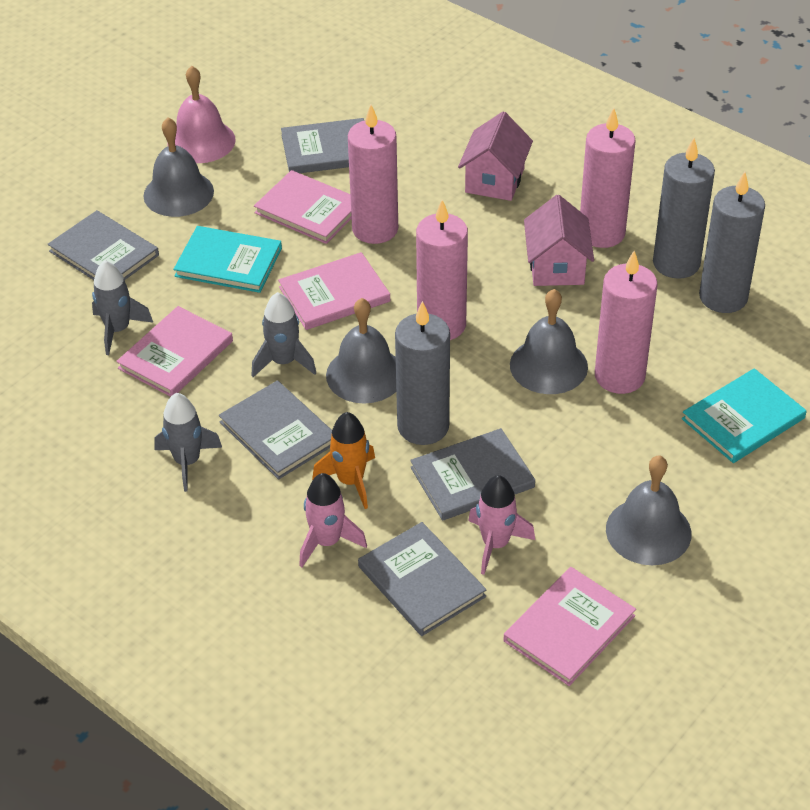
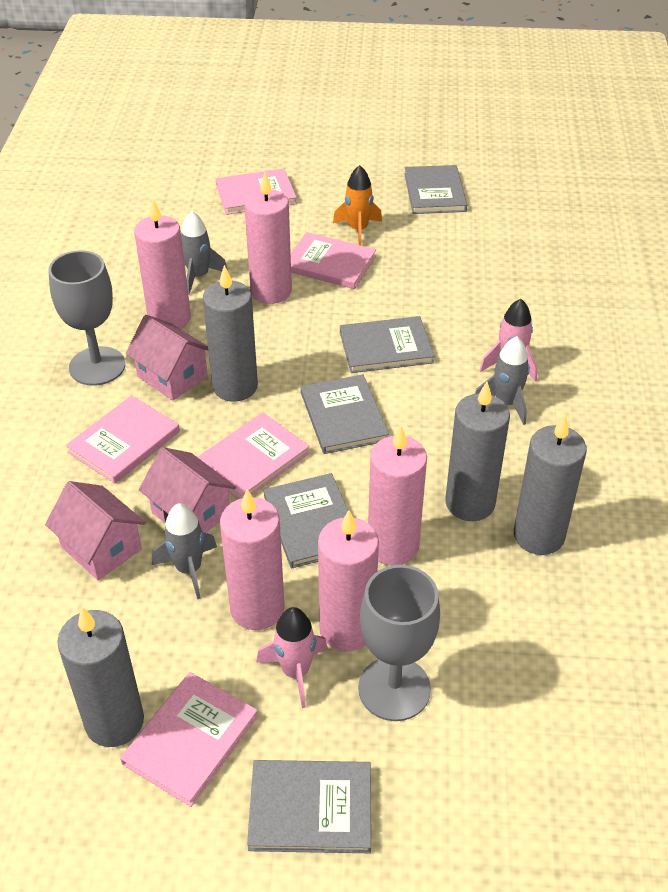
grey bell: [143,117,214,217] [326,298,396,404] [510,289,588,394] [606,455,691,565] = 4 -> none = 0
grey candle: [395,301,450,445] [653,138,715,279] [699,171,765,313] = 3 -> [57,607,144,747] [203,265,258,402] [445,382,510,521] [514,415,587,555] = 4
grey goblet: none = 0 -> [48,250,125,386] [358,565,440,721] = 2
pink bell: [167,66,236,163] = 1 -> none = 0
pink book: [116,306,233,397] [254,170,352,244] [278,252,390,330] [503,567,636,686] = 4 -> [66,395,180,484] [120,672,258,807] [198,412,310,499] [216,169,297,215] [291,232,376,289] = 5
pink candle: [348,105,398,244] [416,200,468,340] [580,108,636,248] [595,251,658,394] = 4 -> [134,199,191,329] [220,489,285,630] [244,173,292,304] [318,510,379,651] [368,425,427,566] = 5
pink house: [458,112,533,201] [524,195,594,286] = 2 -> [45,481,146,581] [126,315,208,400] [139,447,236,533] = 3
turquoise book: [173,226,282,293] [682,368,807,463] = 2 -> none = 0

